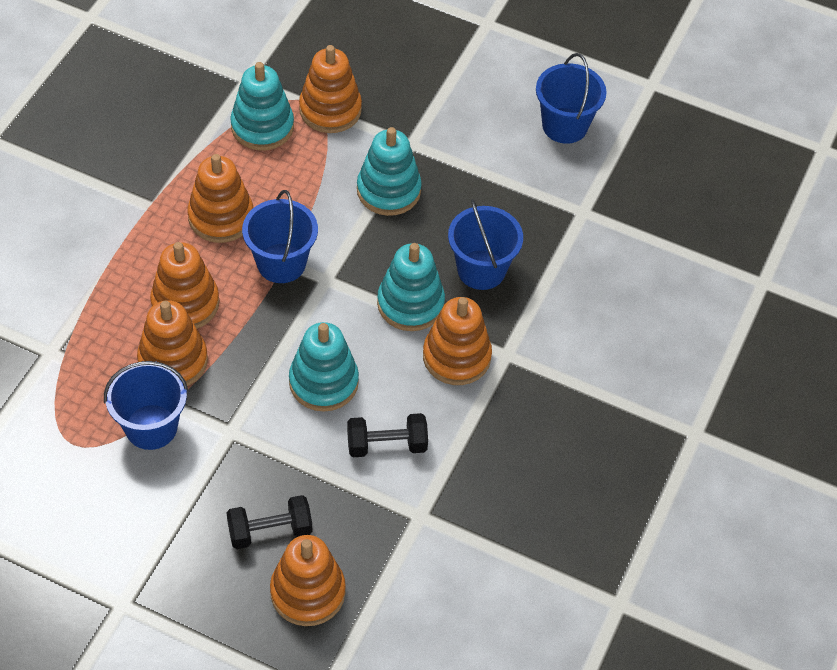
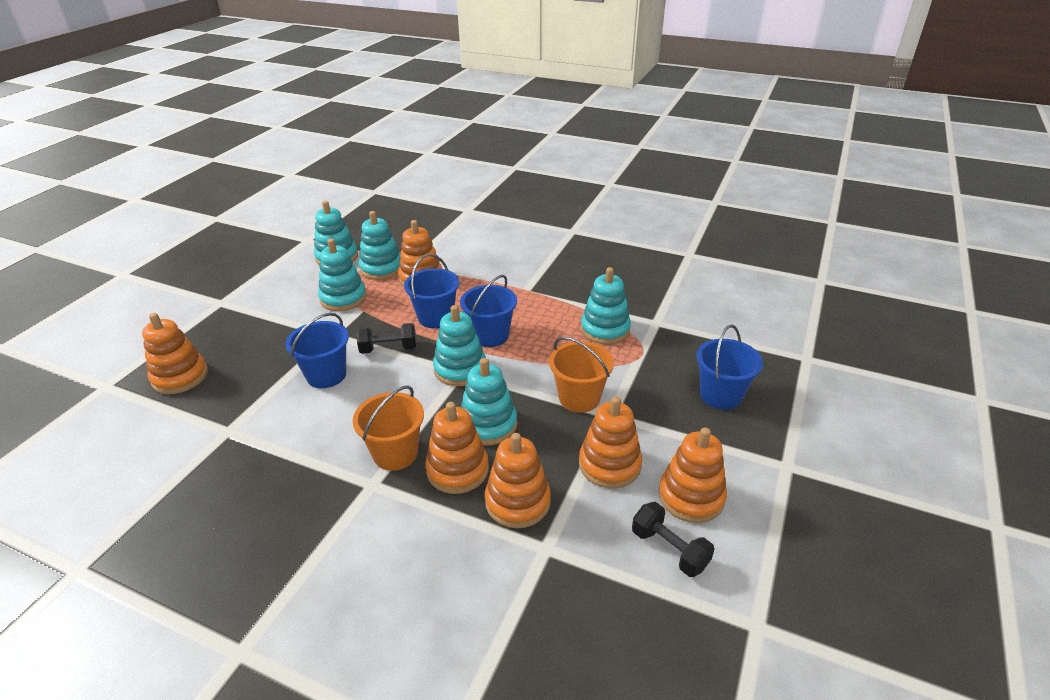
orange bucket: none = 0 -> [353,385,424,471] [549,337,614,413] = 2
turquoise stacking toy: [230,62,294,150] [289,322,359,412] [357,127,422,216] [377,243,445,331] = 4 -> [314,201,358,265] [318,239,367,311] [359,211,401,280] [433,305,486,386] [461,358,517,446] [581,267,631,345] = 6

